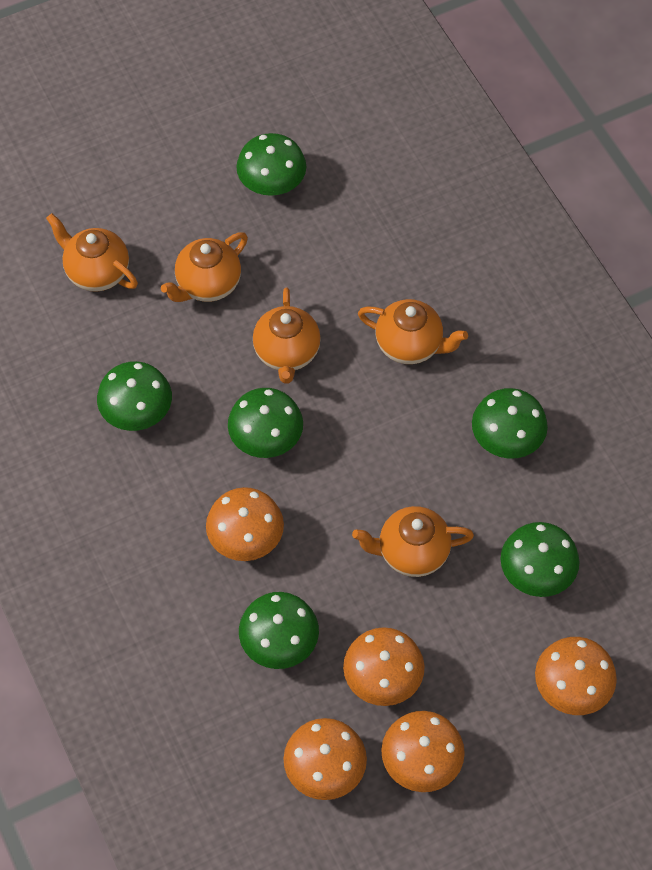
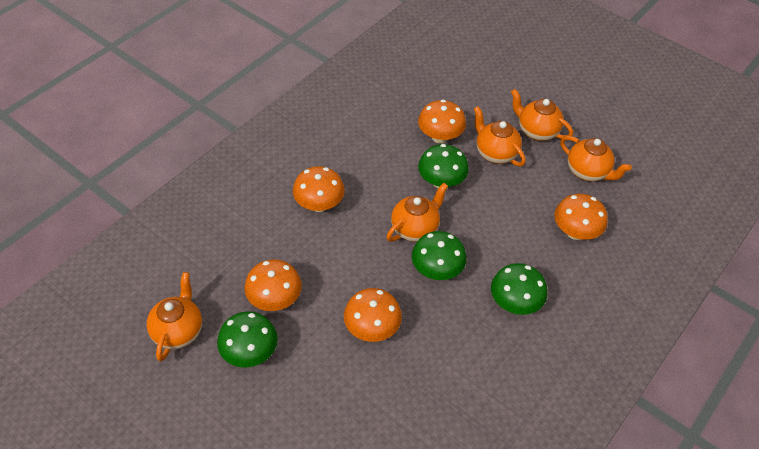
green mushroom: [97,361,172,431] [228,388,303,458] [236,133,306,196] [239,592,319,669] [472,388,548,459] [501,522,580,597] = 6 -> [217,311,278,368] [412,231,467,280] [418,144,469,188] [491,263,548,315] = 4

